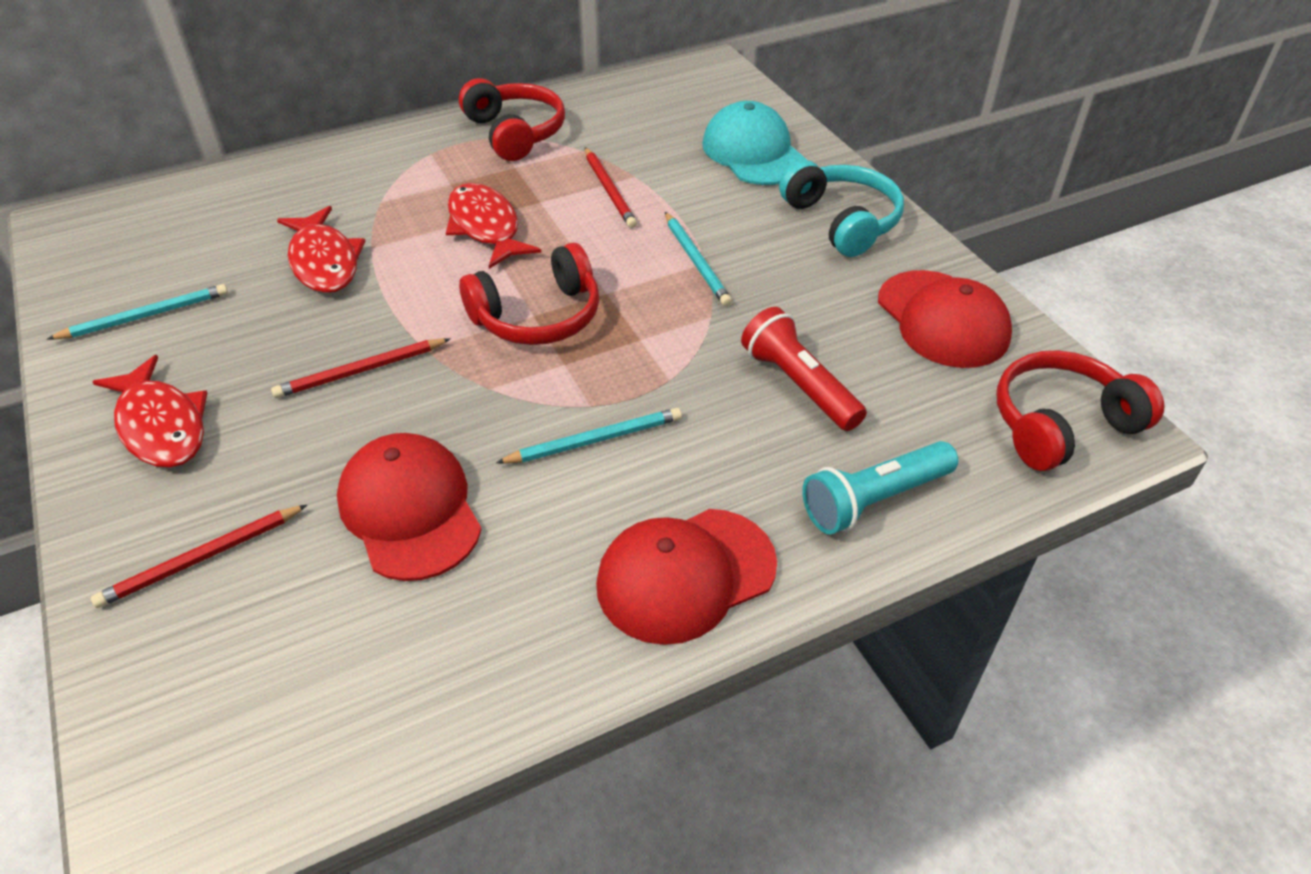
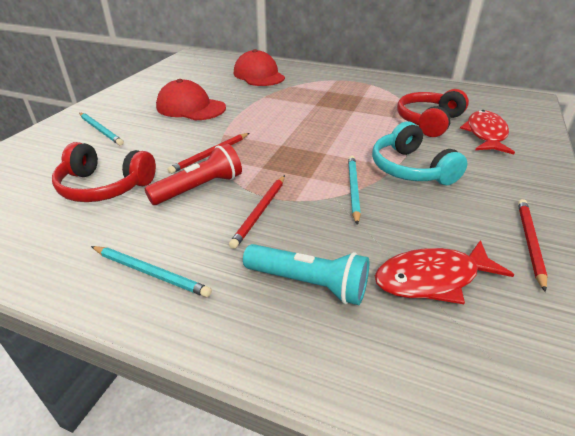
red cap: [337,433,482,581] [596,509,777,645] [878,270,1012,368] = 3 -> [156,79,226,120] [234,49,285,86] = 2
red fish: [92,355,207,468] [277,206,365,293] [446,183,541,269] = 3 -> [375,240,514,304] [460,110,515,154] = 2
red headphones: [459,78,565,161] [459,243,599,345] [996,351,1165,471] = 3 -> [52,142,156,202] [397,89,469,137] = 2
turquoise cap: [702,101,807,185] = 1 -> none = 0

